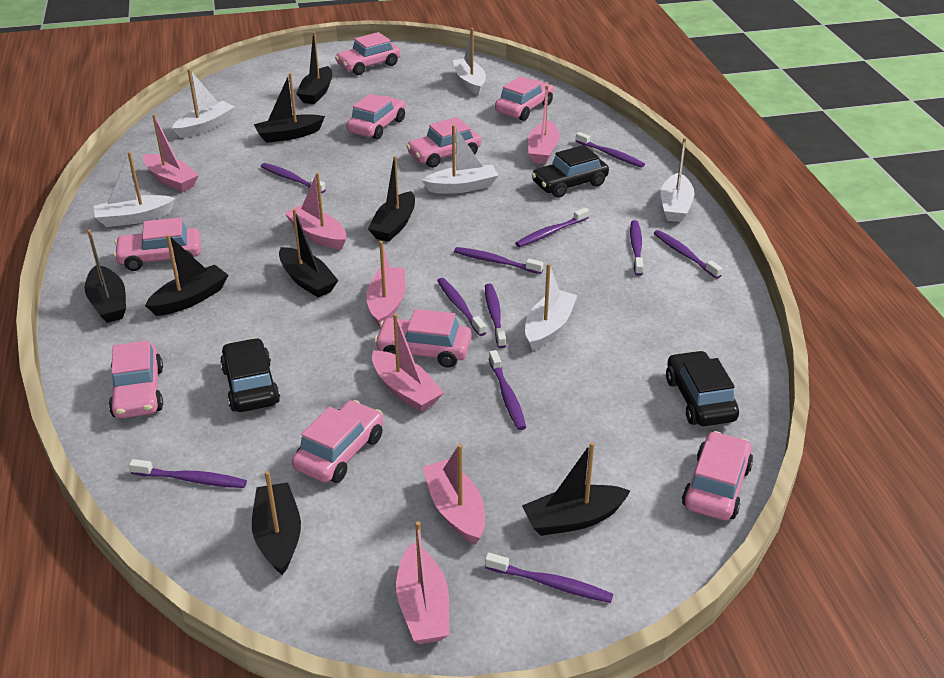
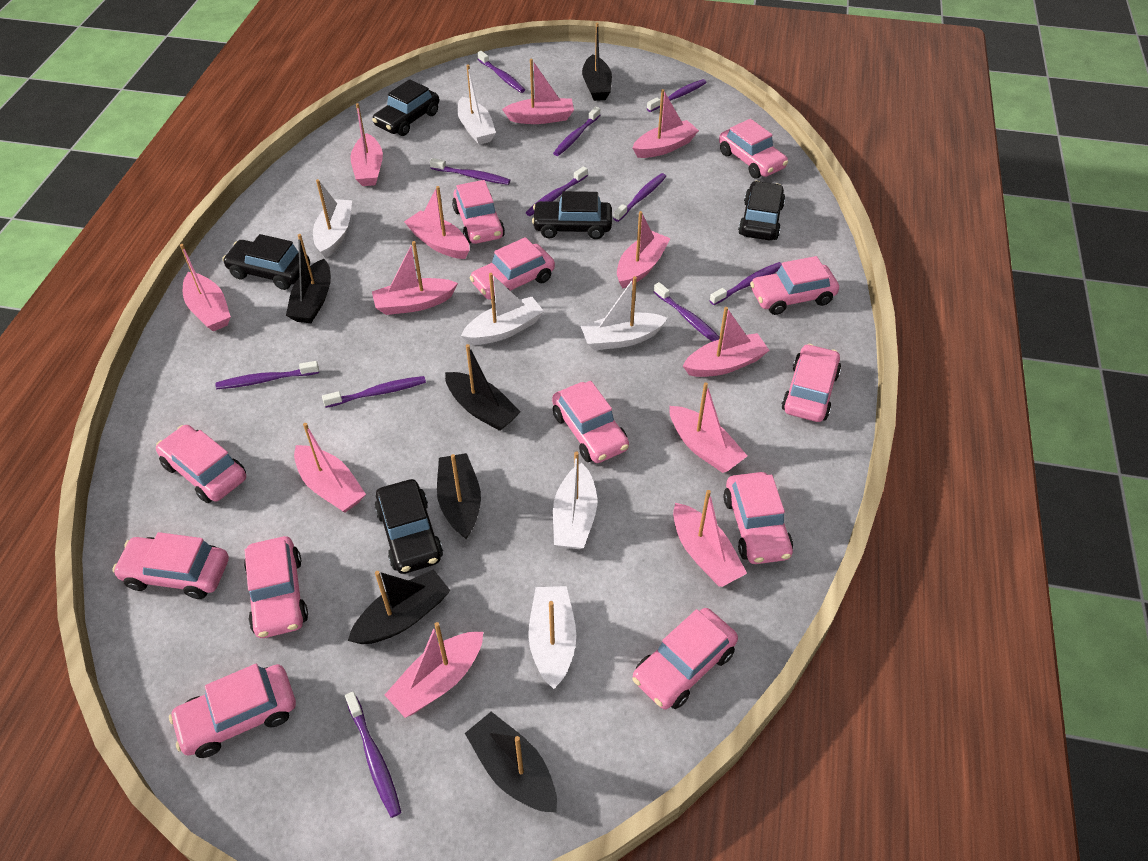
black boat: [85,229,126,323] [145,234,228,316] [252,471,301,575] [254,73,325,143] [279,209,338,298] [296,32,332,104] [368,156,415,242] [522,442,630,536] = 8 -> [286,234,331,323] [348,569,451,644] [437,453,481,539] [445,344,521,431] [465,712,557,813] [582,22,612,101] = 6
black car: [220,338,280,412] [531,145,609,198] [666,350,739,426] = 3 -> [222,234,310,290] [372,79,439,136] [375,479,443,574] [532,191,612,239] [738,181,785,240] = 5
pink boat: [143,114,199,192] [285,173,346,250] [366,241,405,328] [372,313,444,412] [396,521,449,644] [423,444,485,545] [528,85,560,164] = 7 -> [180,244,231,331] [294,423,366,513] [350,103,383,186] [372,241,458,315] [385,622,483,718] [404,186,470,259] [502,59,574,124] [617,211,671,289] [632,89,699,158] [669,382,747,473] [673,490,747,587] [683,307,770,377] = 12
pink car: [109,340,163,418] [113,218,201,271] [292,400,383,483] [335,32,401,75] [347,94,406,140] [374,309,472,368] [406,117,481,168] [495,76,554,121] [682,431,753,520] = 9 -> [113,532,229,599] [156,425,246,503] [169,664,296,758] [244,536,308,638] [452,180,505,244] [470,237,555,300] [552,381,629,463] [632,608,738,709] [719,119,788,178] [723,472,793,564] [750,256,839,315] [782,344,841,422] = 12

